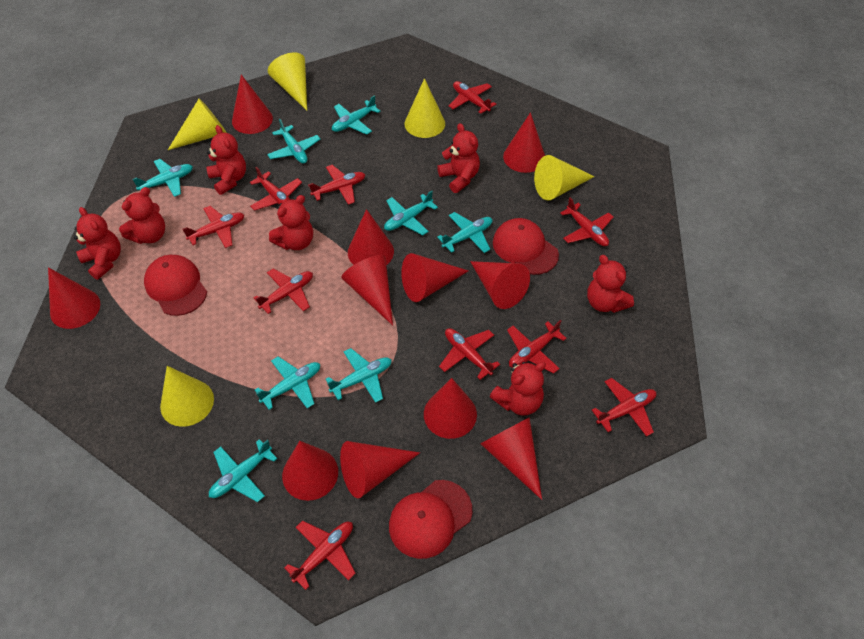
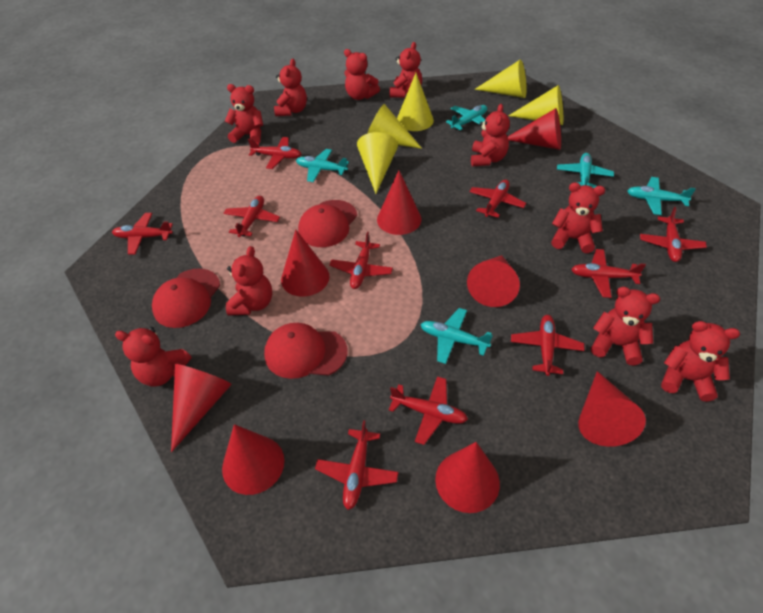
red cone: [48,267,100,329] [232,75,273,134] [282,441,338,501] [340,441,420,498] [341,255,393,325] [348,209,394,265] [401,253,468,302] [424,378,477,439] [470,261,530,309] [481,417,542,500] [503,112,545,173] = 11 -> [171,364,232,452] [222,424,285,495] [281,230,330,297] [377,170,421,235] [435,442,500,513] [467,255,520,307] [508,108,561,150] [578,371,646,447] = 8
red teddy bear: [74,207,121,280] [119,187,165,244] [206,125,246,195] [269,195,313,250] [437,123,480,193] [490,362,546,416] [587,255,634,313] = 7 -> [115,327,191,387] [225,84,263,143] [226,246,272,316] [274,59,307,116] [344,49,380,100] [390,42,422,98] [471,104,510,166] [551,182,605,253] [591,287,660,365] [661,321,740,401] = 10
turquoise plane: [132,159,193,197] [209,439,277,502] [255,356,320,410] [267,119,320,164] [326,348,392,403] [332,95,381,135] [384,191,438,235] [437,212,492,253] = 8 -> [296,149,349,182] [420,308,493,364] [446,105,487,130] [557,153,614,188] [628,177,696,215] = 5

